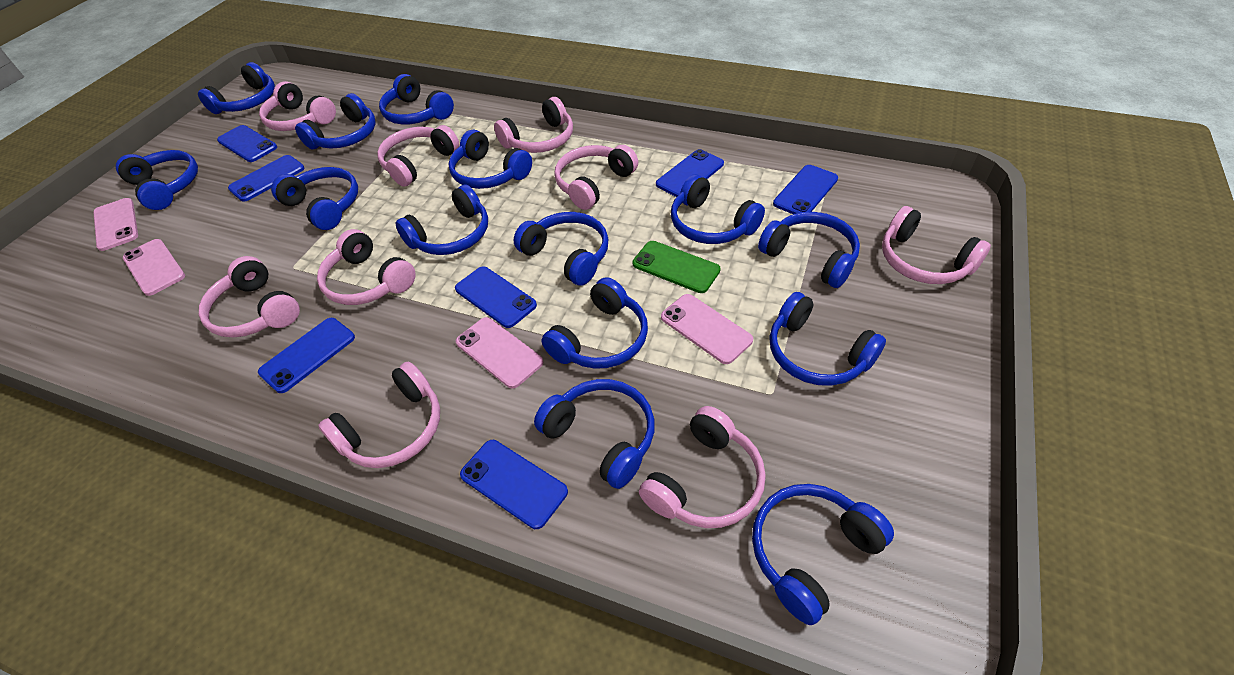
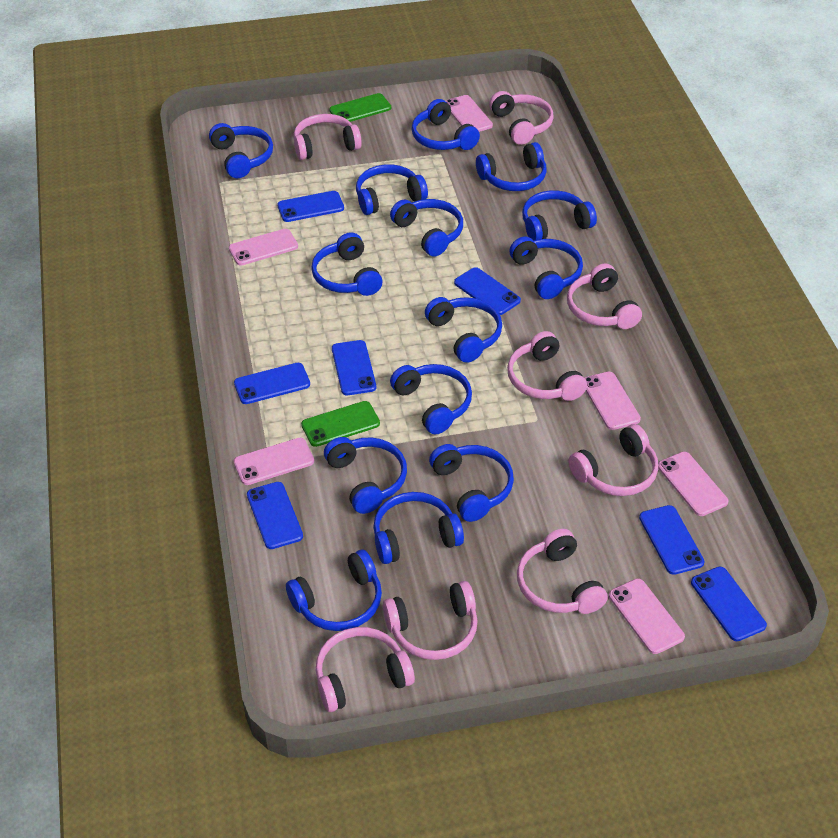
green phone: [633,241,721,293] = 1 -> [301,401,380,447] [329,93,391,122] = 2
pink headphones: [199,256,300,338] [259,81,336,131] [317,229,416,305] [318,362,440,468] [377,125,459,186] [494,97,573,153] [554,145,638,210] [639,406,766,528] [882,206,991,284] = 9 -> [294,114,362,160] [316,627,415,712] [383,581,478,660] [489,91,554,145] [507,331,587,401] [517,529,608,614] [567,263,642,329] [569,424,658,496] = 8
pink phone: [93,198,138,251] [123,239,185,296] [456,317,543,388] [661,294,753,364] = 4 -> [229,229,298,265] [234,438,314,485] [445,95,493,132] [584,372,641,430] [609,578,685,654] [658,452,728,516] = 6

